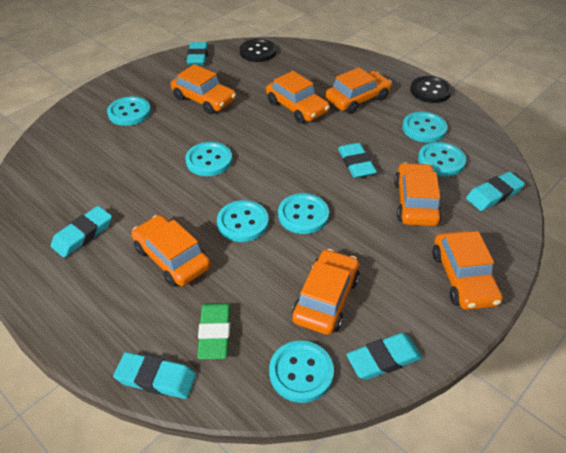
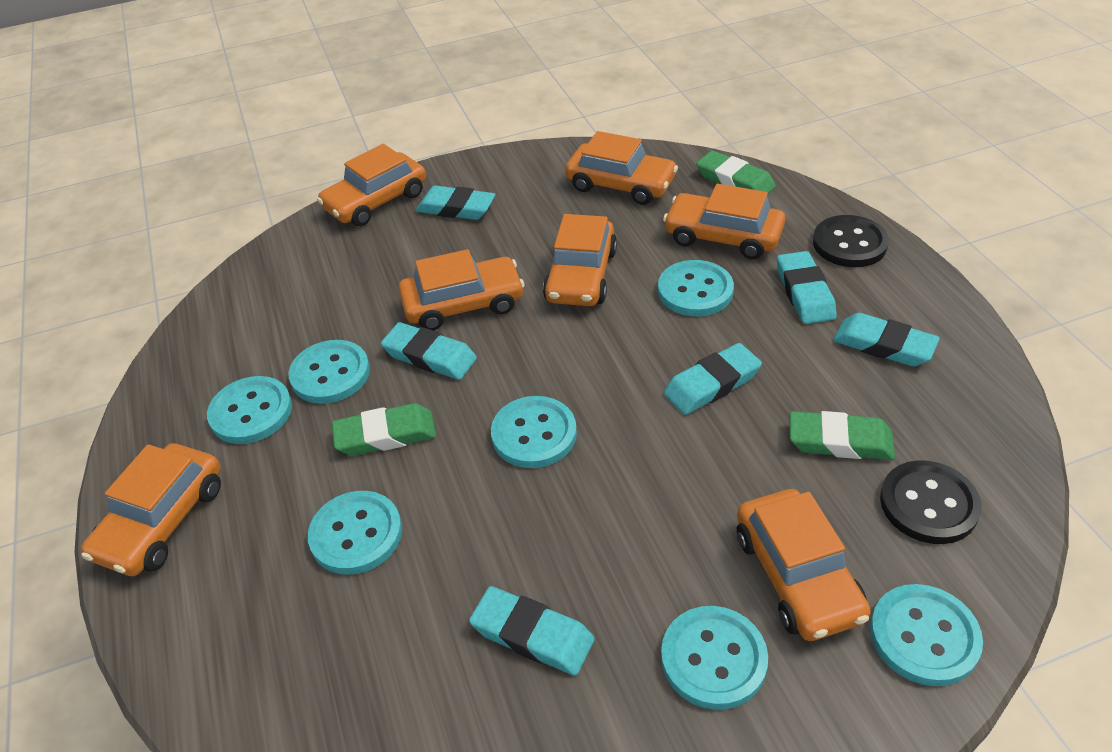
green eraser: [197,303,231,359] = 1 -> [332,403,436,456] [696,150,776,194] [790,411,895,460] = 3

